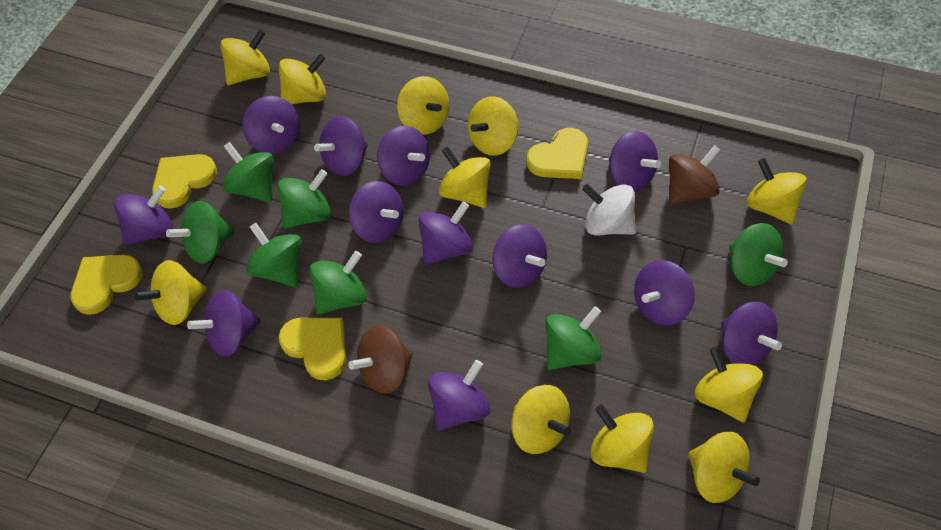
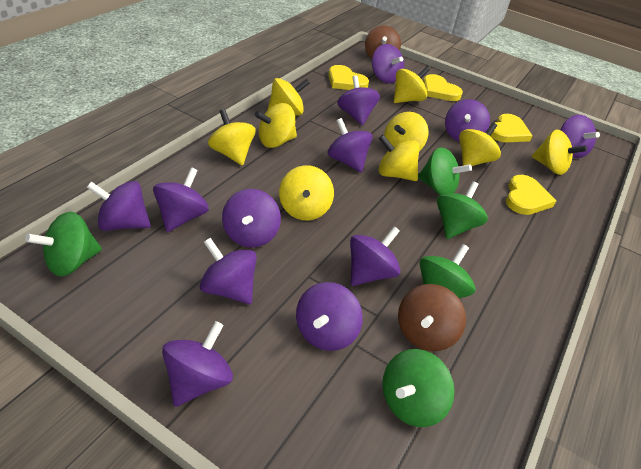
green spinning top: [166,201,235,263] [223,142,274,203] [246,223,302,287] [277,169,331,229] [310,251,367,315] [545,306,602,370] [729,223,788,286] = 7 -> [25,212,102,276] [382,349,455,427] [418,147,472,195] [420,244,476,298] [437,181,488,239] = 5
white spinning top: [582,184,636,235] = 1 -> none = 0
yellow spinning top: [134,260,207,325] [220,29,270,85] [279,53,326,105] [397,76,450,135] [439,146,491,208] [468,96,518,156] [511,385,571,454] [590,405,654,473] [688,432,760,503] [695,346,763,422] [747,158,807,225] = 11 -> [208,109,255,166] [255,103,297,148] [267,78,310,115] [279,165,334,220] [379,135,420,181] [384,112,428,151] [394,66,430,103] [459,123,501,166] [532,130,587,175] = 9

